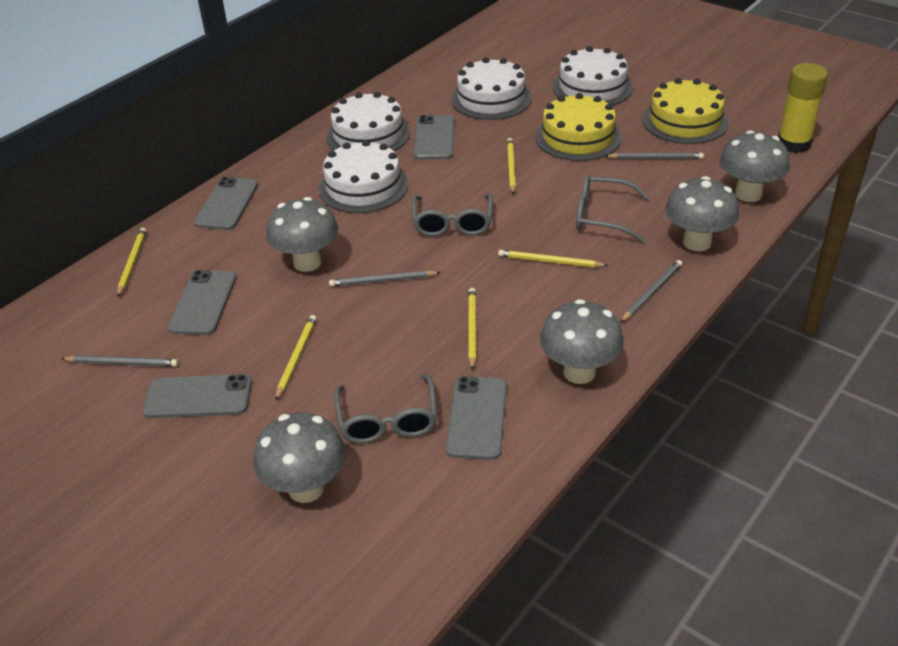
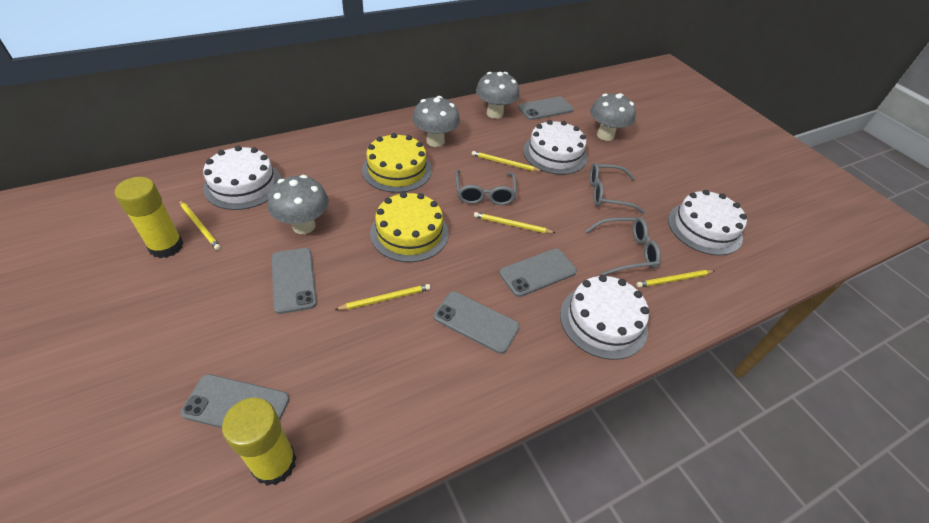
grey mushroom: [253,412,346,503] [266,197,338,272] [540,299,624,384] [665,176,739,251] [720,130,790,202] = 5 -> [268,175,329,234] [412,96,460,147] [476,72,520,119] [590,93,636,141] = 4
grey pencil: [61,355,178,367] [329,270,441,287] [605,153,704,159] [620,260,682,323] = 4 -> none = 0
yellow glue stick: [778,63,828,153] = 1 -> [115,177,184,258] [222,398,296,486] = 2

